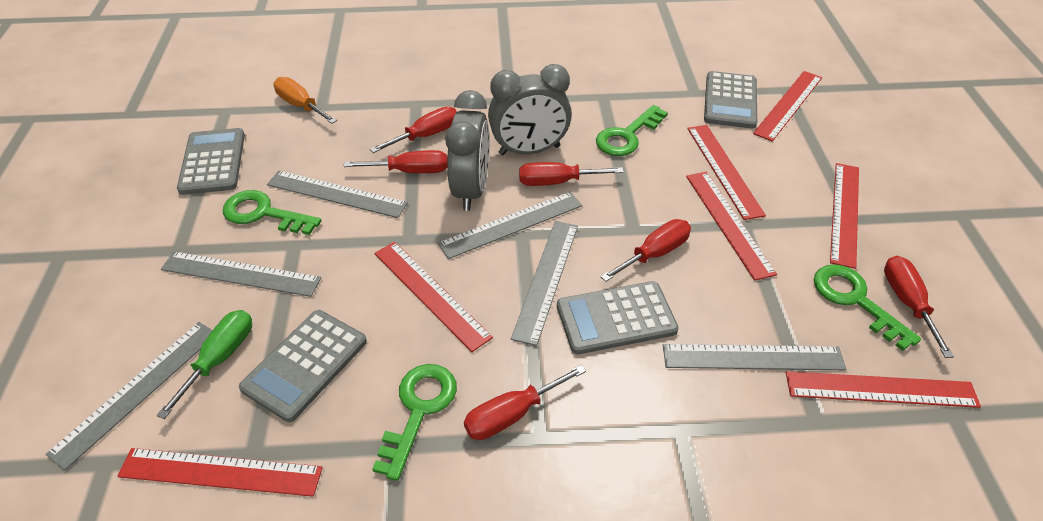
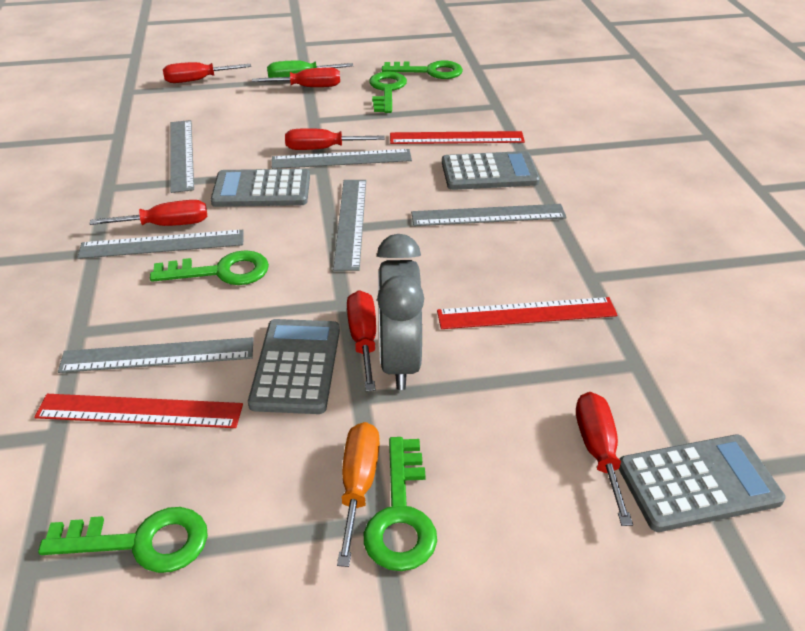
green key: [223,190,321,235] [372,364,457,481] [596,105,668,156] [814,264,921,351] = 4 -> [38,507,208,573] [150,250,269,285] [364,437,437,571] [369,71,407,113] [382,61,463,79] = 5
grey clock: [445,90,489,211] [488,64,572,155] = 2 -> [377,234,424,390] = 1
red ruler: [118,448,323,497] [374,242,493,352] [686,172,777,281] [687,125,766,220] [753,71,822,142] [786,371,981,408] [830,163,859,269] = 7 -> [34,394,243,428] [390,131,525,144] [437,297,617,329] = 3

